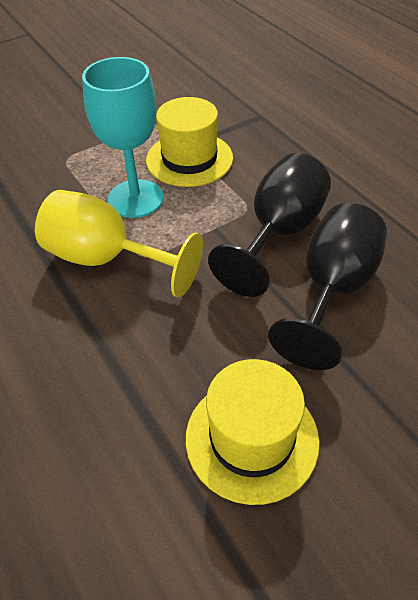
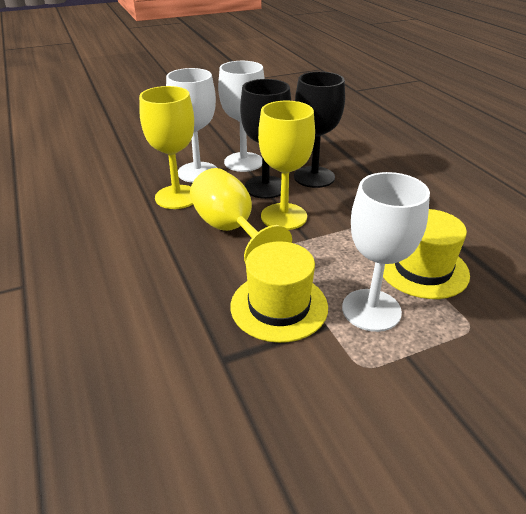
turquoise goblet: [82,57,164,218] = 1 -> none = 0
white goblet: none = 0 -> [166,68,217,183] [218,61,265,172] [342,172,430,332] = 3
yellow goblet: [35,190,203,297] = 1 -> [139,86,194,209] [190,168,292,264] [258,101,315,230] = 3

